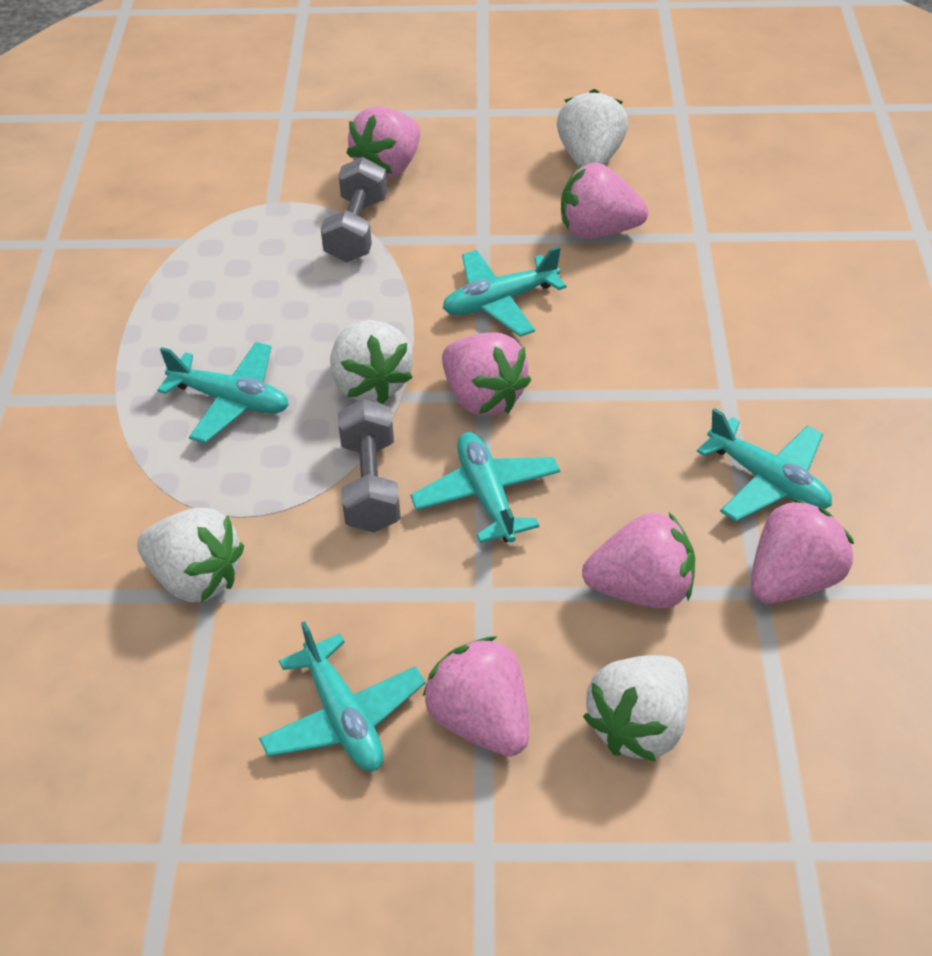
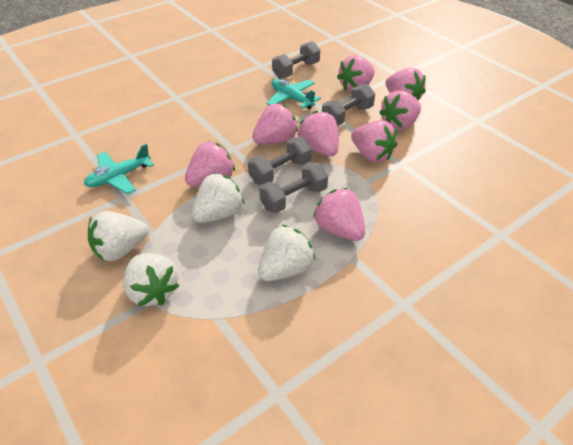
grey dumbbell: [321,157,387,262] [338,399,401,532] = 2 -> [248,137,312,185] [259,163,328,213] [272,41,320,79] [322,84,375,126] = 4
pink strawberry: [347,106,420,179] [422,637,529,756] [442,332,531,416] [561,163,649,239] [582,512,695,609] [750,498,854,604] = 6 -> [185,141,235,187] [252,104,298,144] [298,111,339,156] [313,188,365,241] [337,55,375,92] [351,120,397,162] [379,90,421,130] [385,68,426,101] = 8
turquoise plane: [157,342,289,443] [259,621,425,771] [410,432,561,543] [443,246,566,337] [697,408,832,522] = 5 -> [84,144,154,194] [266,79,321,109] = 2

